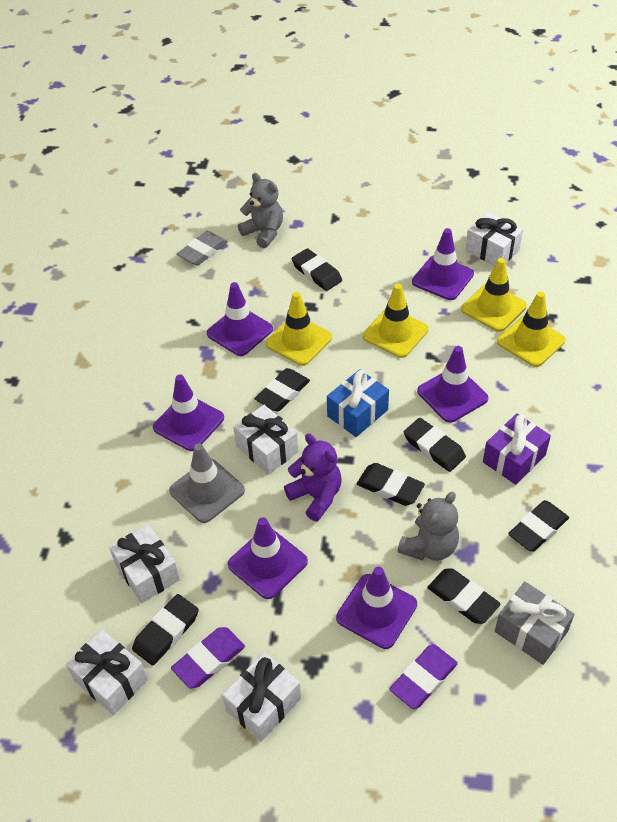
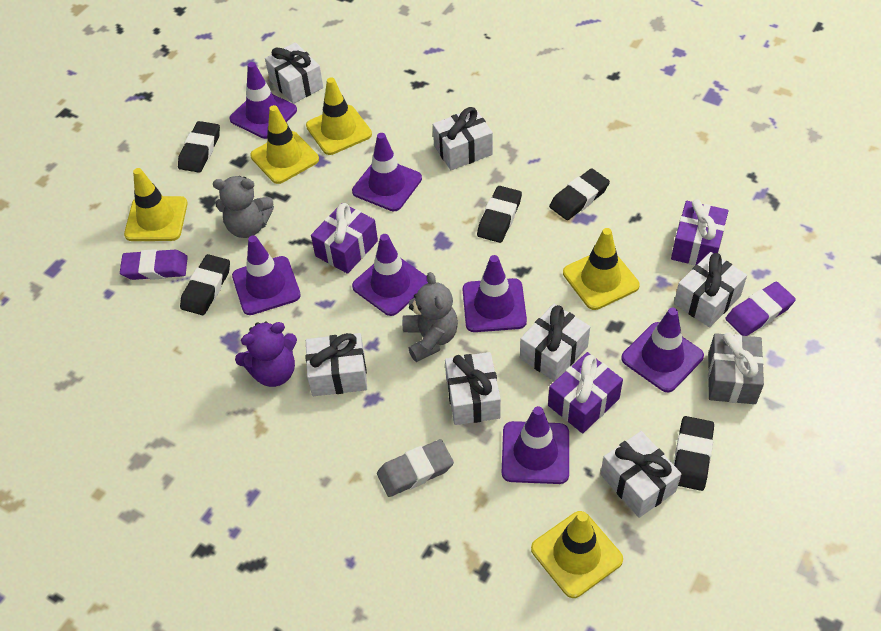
black eraser: [132,594,199,666] [255,368,310,412] [292,248,342,291] [357,463,425,506] [404,418,466,472] [427,568,501,624] [508,500,569,552] = 7 -> [178,121,220,173] [180,254,230,315] [477,186,522,243] [549,168,610,220] [674,416,714,491] = 5
blue gift: [327,369,389,437] = 1 -> none = 0
grey traffic cone: [169,443,245,523] = 1 -> none = 0
purple gift: [483,413,551,485] = 1 -> [311,203,378,274] [548,352,623,433] [671,199,728,266] = 3
purple traffic cone: [153,375,224,451] [207,282,273,356] [228,517,308,599] [336,567,417,649] [412,228,474,300] [417,346,488,423] = 6 -> [230,62,297,139] [232,235,301,315] [352,133,422,211] [352,234,428,316] [463,255,527,332] [502,406,569,484] [621,308,704,392] = 7
white gift: [66,629,148,715] [109,524,180,603] [222,652,301,742] [233,405,298,475] [465,212,523,266] = 5 -> [265,42,323,104] [306,333,367,396] [433,107,493,170] [445,352,501,425] [520,304,590,381] [601,431,681,518] [674,252,747,328] = 7
yellow traffic cone: [266,291,332,366] [363,284,429,358] [461,258,527,332] [497,291,566,367] = 4 -> [124,168,188,241] [250,105,319,184] [306,77,372,155] [531,511,623,598] [563,228,640,310] = 5

